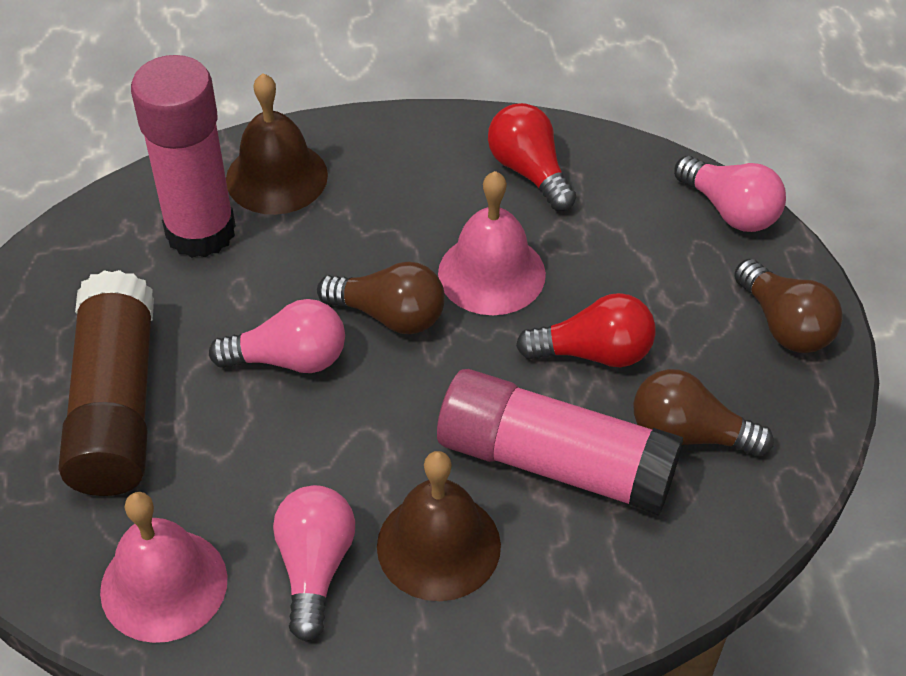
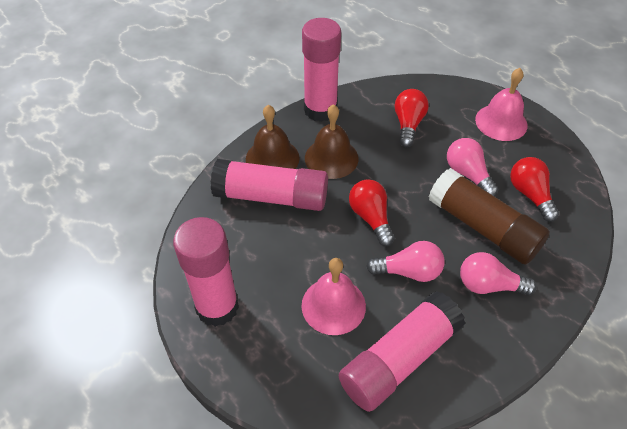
brown light bulb: [317,262,445,334] [633,369,774,457] [734,259,843,353] = 3 -> none = 0
pink glue stick: [131,55,236,258] [437,369,683,516] = 2 -> [173,217,239,327] [211,159,328,211] [302,18,341,122] [339,291,465,412] = 4
red light bulb: [488,103,576,211] [516,293,656,367] = 2 -> [349,179,394,246] [395,89,429,147] [510,157,559,222] = 3

